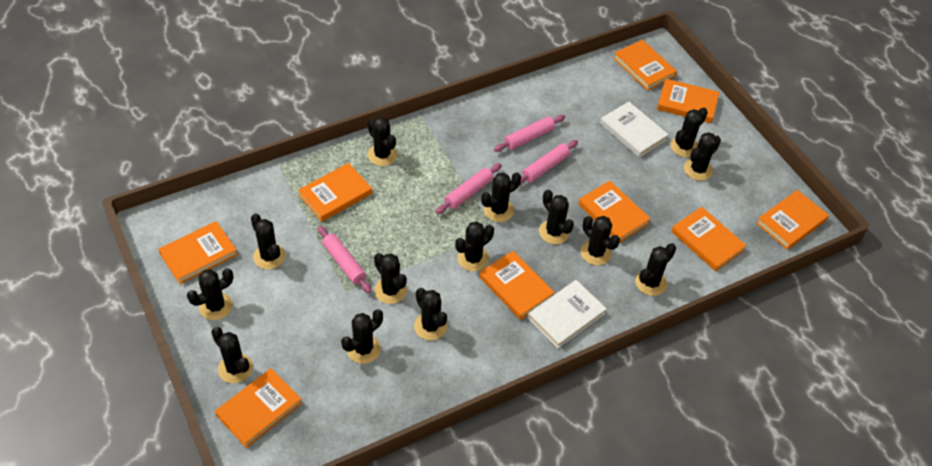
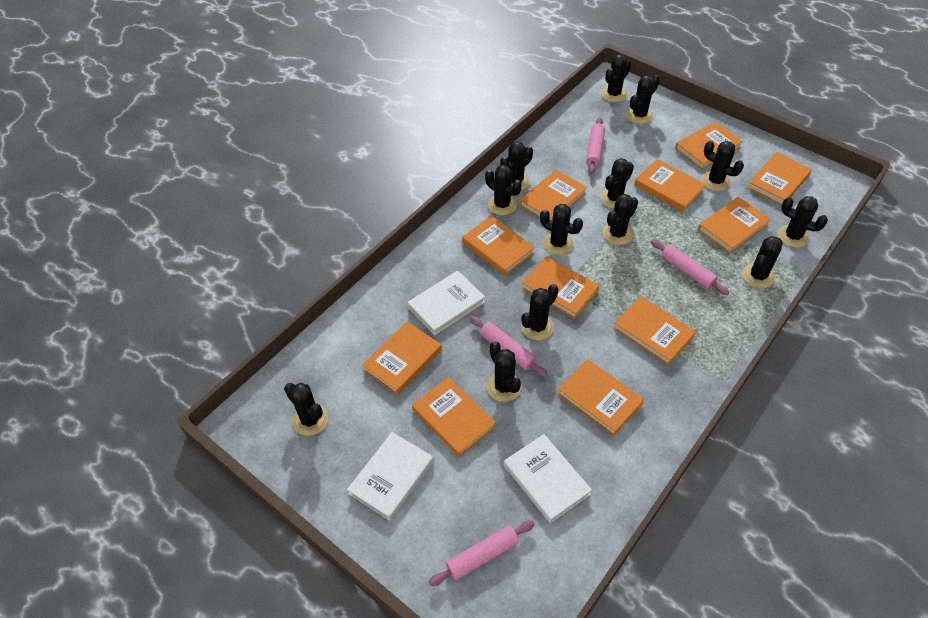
black cactus: [187,268,233,320] [211,327,253,383] [251,214,286,269] [341,309,383,364] [367,117,397,166] [374,253,407,304] [414,288,447,340] [455,221,494,271] [481,172,521,222] [539,190,574,244] [580,216,620,265] [635,243,676,296] [670,108,708,157] [684,132,721,181] = 14 -> [284,383,328,436] [485,165,522,215] [487,341,521,402] [500,141,533,190] [521,284,559,340] [540,204,583,255] [600,158,634,209] [601,54,631,102] [603,194,638,245] [627,75,660,124] [701,141,744,191] [742,236,783,288] [778,196,828,248] = 13
orange book: [158,221,238,284] [215,368,302,448] [298,163,372,222] [479,251,555,320] [578,181,651,243] [613,40,677,91] [657,79,719,123] [671,207,747,271] [756,190,829,250] = 9 -> [362,322,442,395] [412,377,496,457] [462,216,535,276] [520,170,587,221] [522,256,599,319] [557,359,644,436] [613,296,696,365] [634,159,706,212] [675,122,743,170] [698,197,771,254] [747,152,812,206] = 11
white book: [528,280,607,348] [600,102,669,158] = 2 -> [347,432,434,521] [407,271,485,335] [504,434,592,523] = 3

